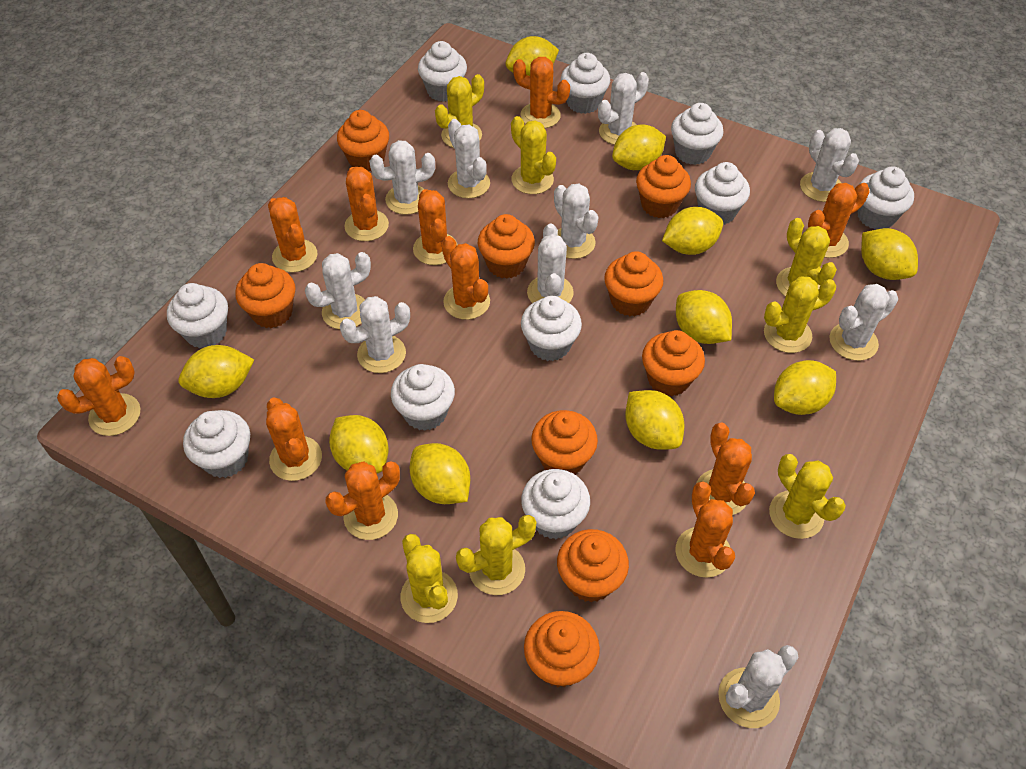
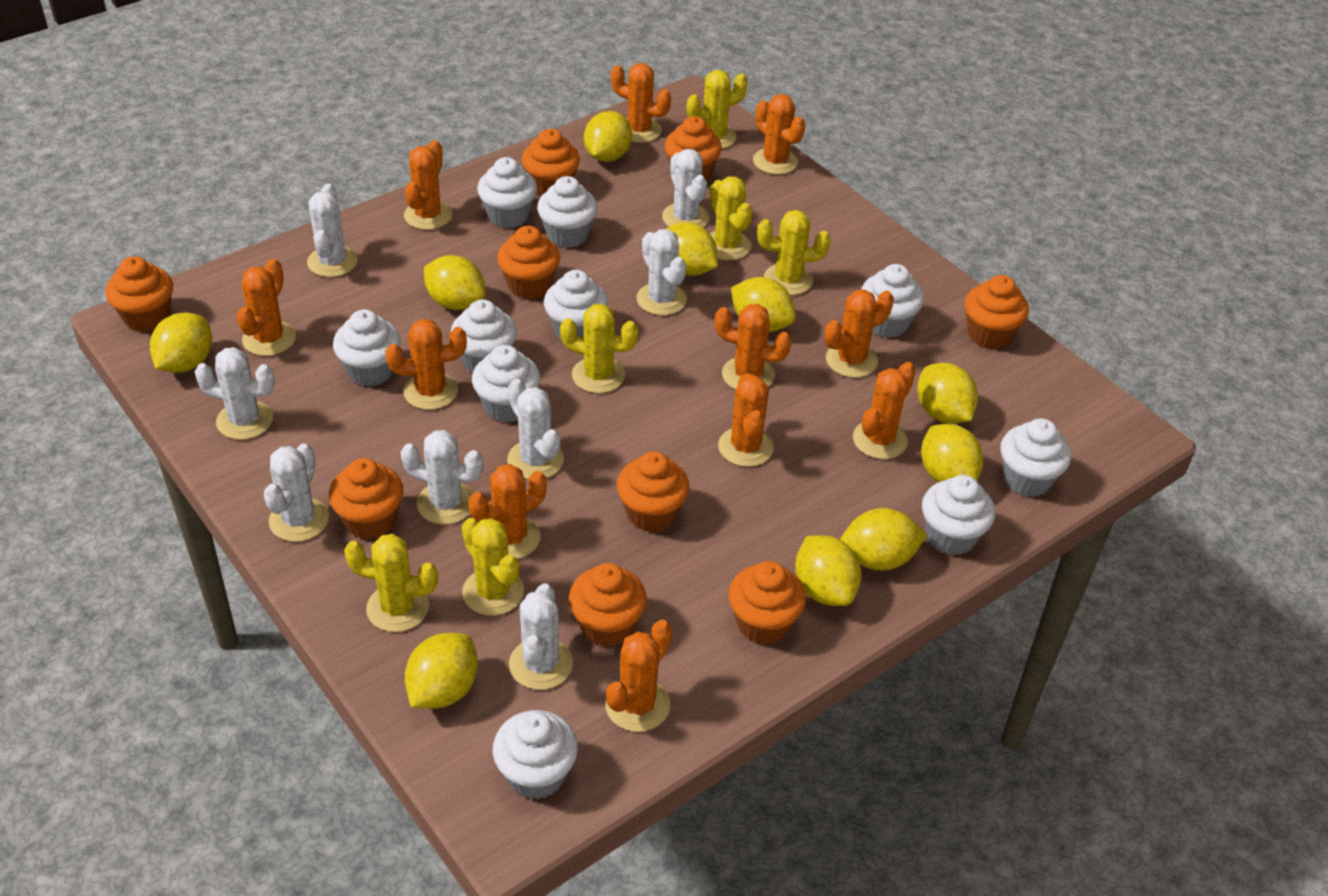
white cactus: [305,252,371,329] [340,296,410,373] [369,140,435,215] [448,119,490,198] [527,224,574,303] [554,184,598,259] [598,72,649,145] [718,645,798,728] [800,128,859,202] [829,284,898,361] = 10 -> [195,347,275,440] [264,443,329,542] [307,183,358,277] [401,430,483,525] [507,379,564,480] [509,583,573,690] [636,229,687,315] [662,149,709,228] = 8
yellow cactus: [401,534,458,623] [435,74,484,148] [456,515,536,595] [511,116,556,194] [764,276,836,353] [769,454,846,539] [776,218,837,297] = 7 -> [344,534,438,632] [462,518,524,616] [560,304,638,393] [687,70,748,149] [710,177,752,260] [757,210,831,295] = 6

